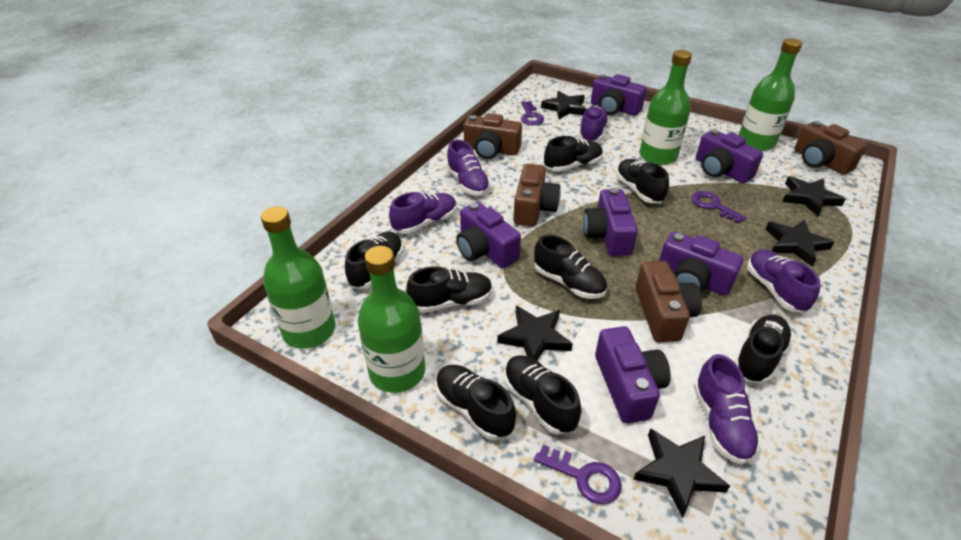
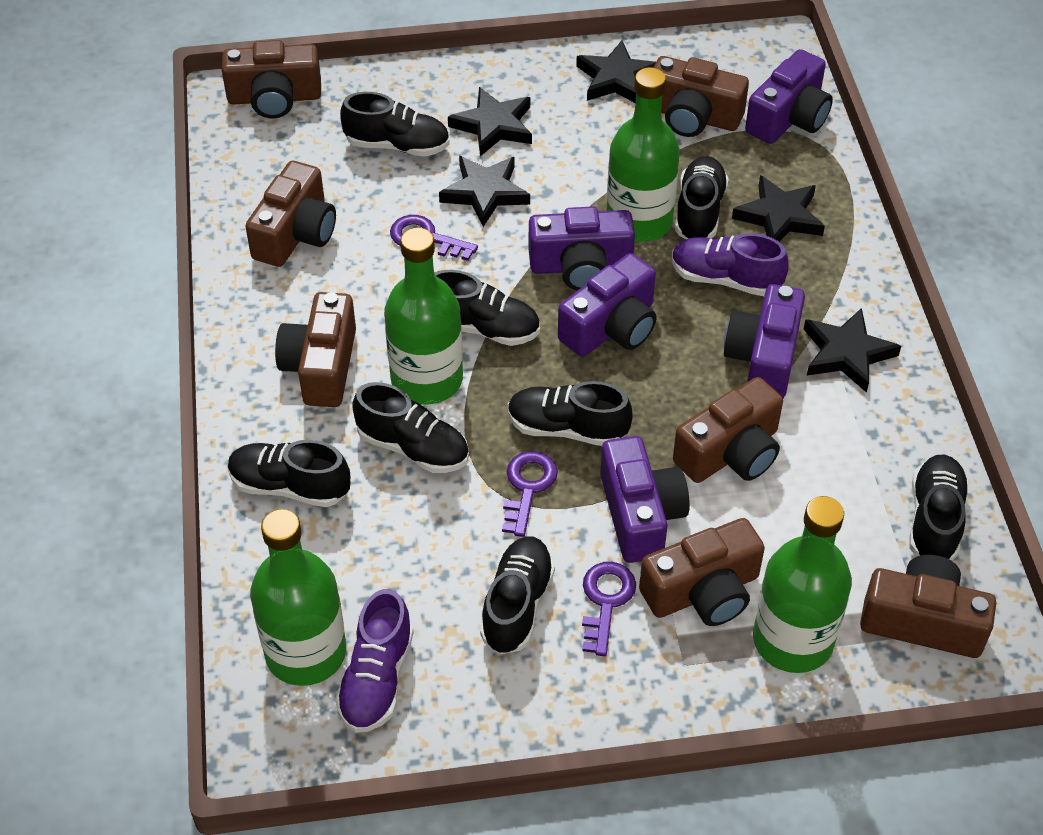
brown camera: [464,113,522,159] [513,164,561,226] [636,261,702,342] [795,121,867,175] = 4 -> [222,40,321,118] [245,161,336,267] [275,292,356,407] [639,518,765,626] [653,56,749,137] [673,377,783,483] [860,555,996,658] = 7
purple camera: [456,202,521,268] [583,188,638,256] [591,74,647,116] [595,326,671,423] [659,231,743,296] [696,129,763,183] = 6 -> [529,206,635,291] [558,253,657,357] [600,436,690,563] [724,284,805,398] [745,49,833,144] = 5
purple shoe: [389,192,457,234] [447,140,491,196] [579,106,609,142] [694,354,761,464] [747,249,821,313] = 5 -> [335,589,414,733] [672,233,789,296] = 2

